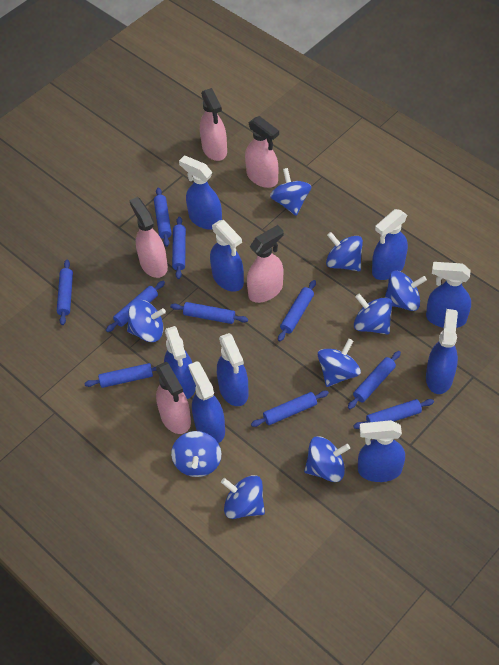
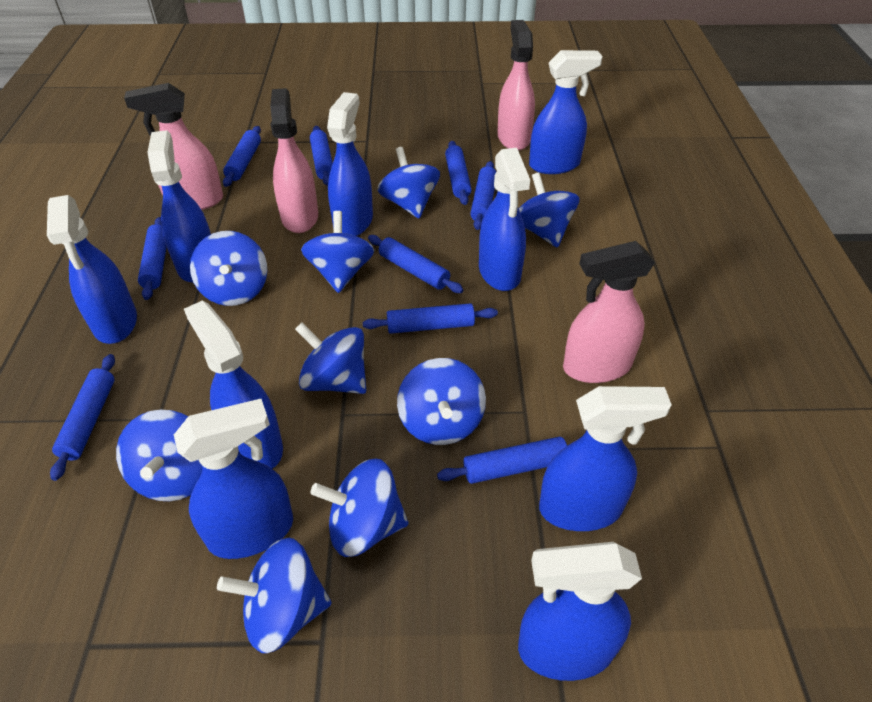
blue rolling pin: [57,260,73,325] [84,363,157,388] [106,281,165,332] [154,188,172,247] [170,302,248,324] [172,217,186,279] [251,390,329,427] [278,280,316,341] [348,351,401,409] [354,399,434,429] = 10 -> [50,354,115,481] [138,217,167,300] [223,126,261,187] [310,126,333,186] [363,303,498,334] [368,235,463,293] [437,437,568,484] [445,141,472,205] [470,161,496,230] = 9
pink spray bottle: [129,197,168,278] [156,362,191,434] [200,88,227,161] [245,116,279,188] [247,225,284,303] = 5 -> [124,83,223,210] [270,88,318,233] [497,20,535,151] [563,241,655,383] = 4

